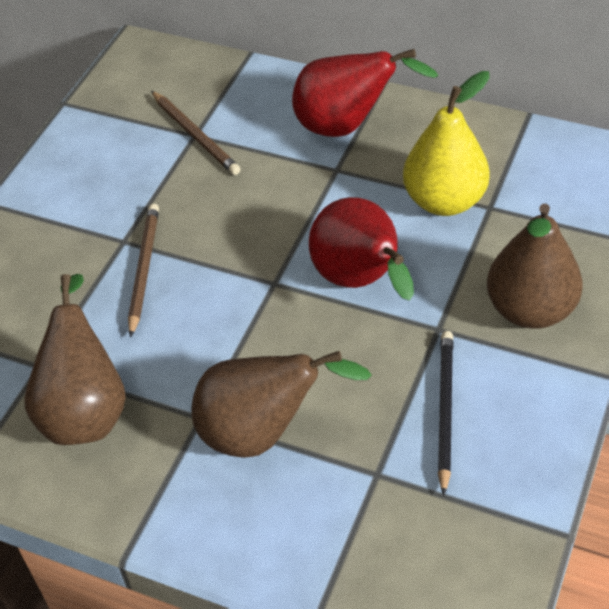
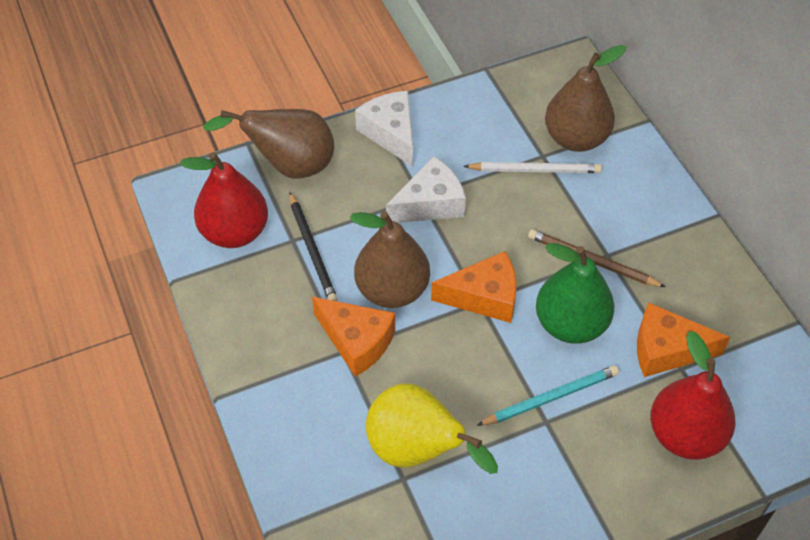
brown pencil: [128,204,159,338] [151,91,241,175] = 2 -> [528,229,665,287] = 1
green pear: none = 0 -> [536,243,614,344] = 1
orange cheese: none = 0 -> [312,297,395,377] [431,251,516,323] [637,302,730,377] = 3
turquoise pencil: none = 0 -> [477,365,619,426] = 1
white cheese: none = 0 -> [355,91,413,167] [386,156,466,223] = 2
white pencil: none = 0 -> [463,162,602,173] = 1

